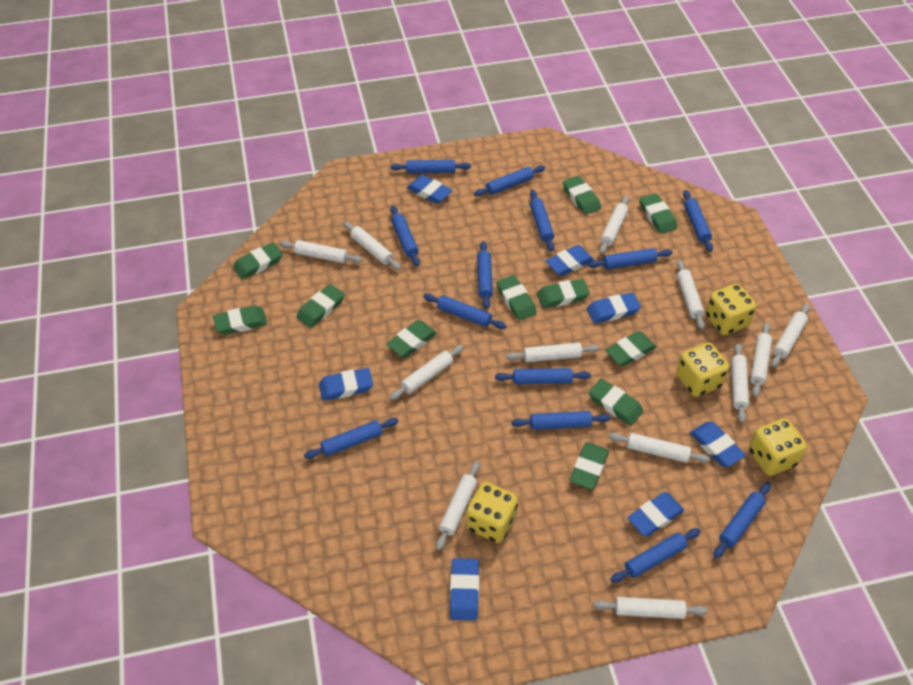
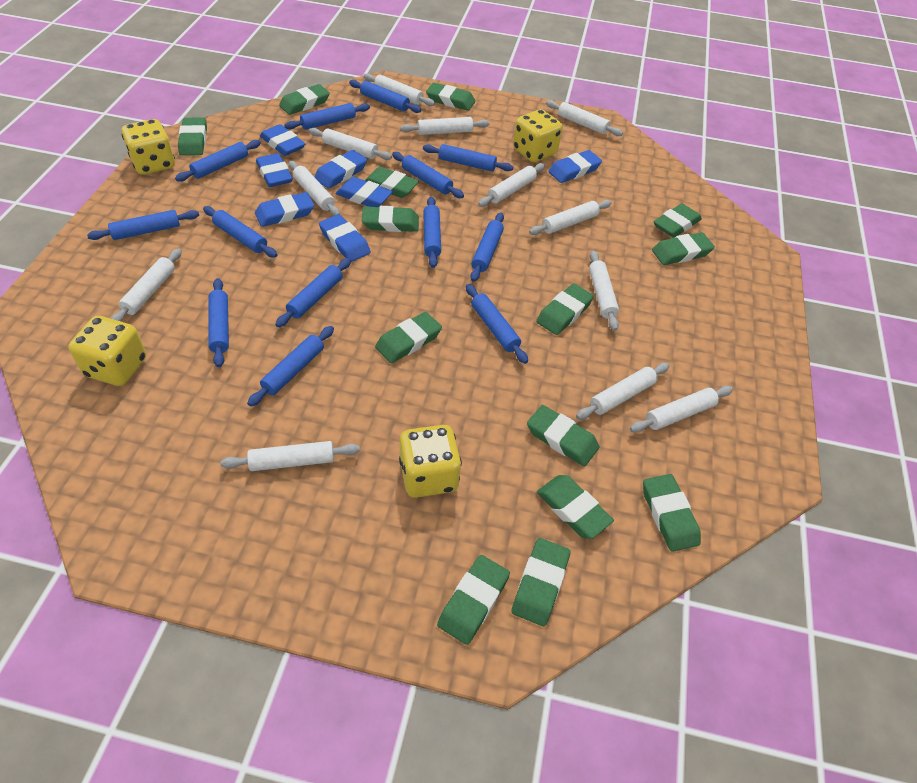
green eraser: [213,305,267,335] [233,242,283,280] [296,284,345,328] [386,320,437,357] [496,275,537,320] [537,279,590,308] [563,176,601,215] [570,442,609,490] [589,379,643,425] [605,331,656,366] [640,193,677,234] = 11 -> [178,117,207,156] [279,84,330,115] [361,206,419,232] [365,167,419,198] [375,312,442,363] [426,83,475,111] [437,555,510,645] [511,538,571,626] [527,405,599,466] [536,283,594,335] [537,475,614,539] [643,474,701,552] [652,232,715,265] [653,204,702,238] = 14

